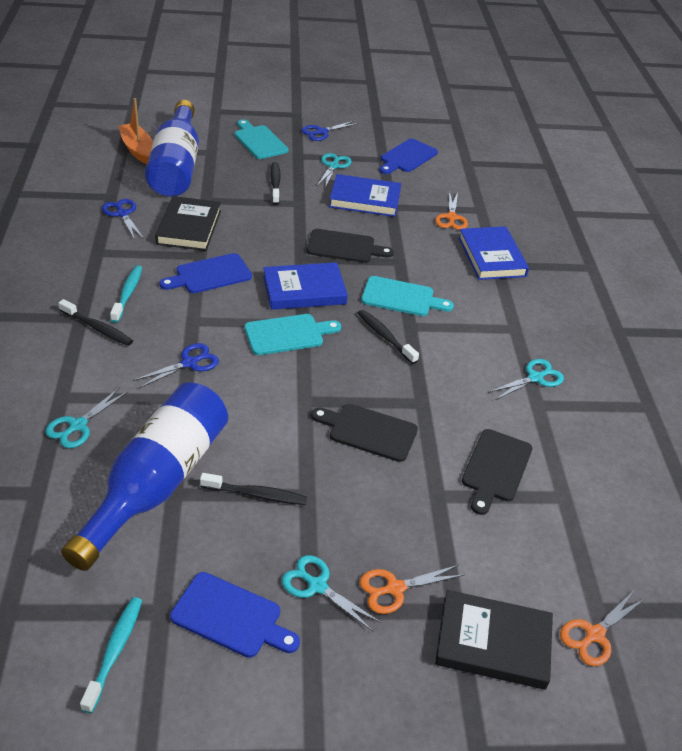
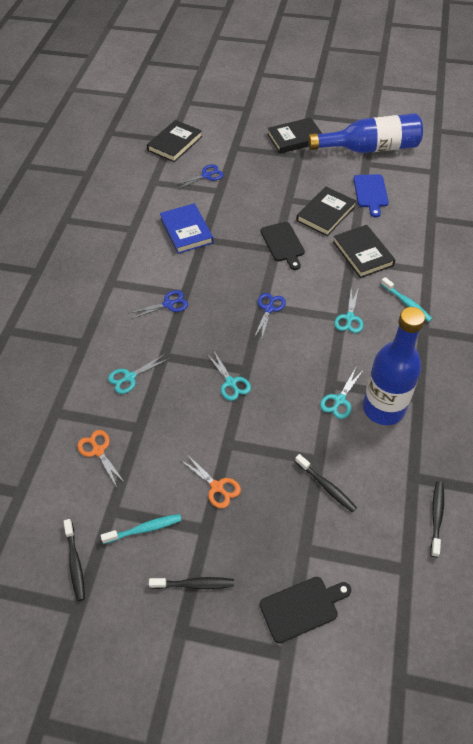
black book: [155,196,221,251] [435,590,553,690] = 2 -> [147,120,202,162] [267,117,322,154] [296,186,356,236] [333,225,395,278] = 4
black cutting board: [307,229,394,263] [311,404,418,462] [462,429,532,515] = 3 -> [260,577,351,643] [261,222,305,270] = 2
blue book: [263,262,348,310] [329,174,401,217] [458,226,529,280] = 3 -> [160,203,214,254] = 1
blue cutting board: [159,253,252,293] [170,572,300,658] [380,139,438,174] = 3 -> [353,174,389,218] = 1
orange boat: [118,98,153,164] = 1 -> none = 0
orange scissors: [360,565,464,614] [435,191,468,230] [560,590,646,666] = 3 -> [77,430,125,487] [182,455,241,508] = 2
turquoise cutting board: [235,119,289,159] [244,314,341,355] [361,276,454,316] = 3 -> none = 0

